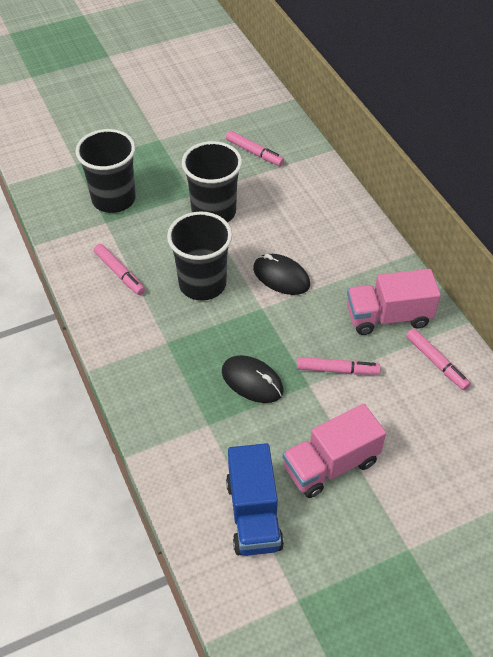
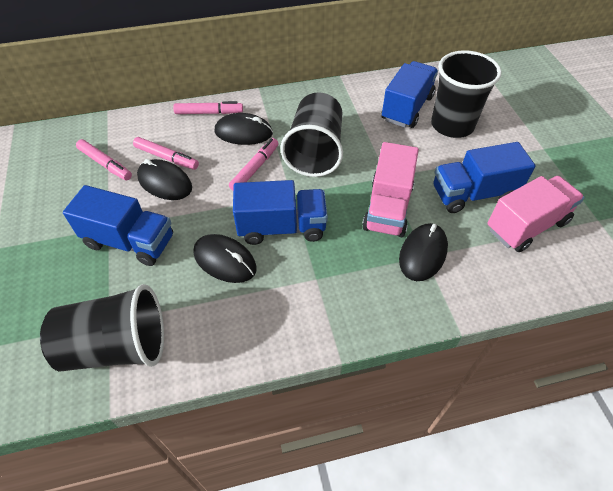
black mouse: [222,355,283,403] [253,254,310,295] = 2 -> [137,159,192,200] [193,234,257,283] [215,113,273,145] [399,223,448,281] = 4
blue truck: [226,443,284,556] = 1 -> [63,185,173,266] [233,180,328,245] [381,61,438,128] [433,142,536,213] = 4

